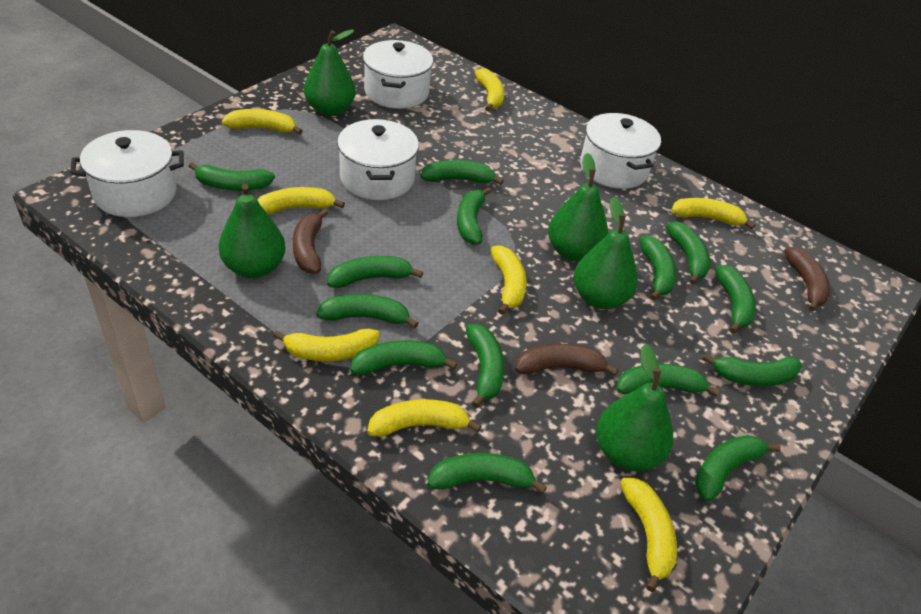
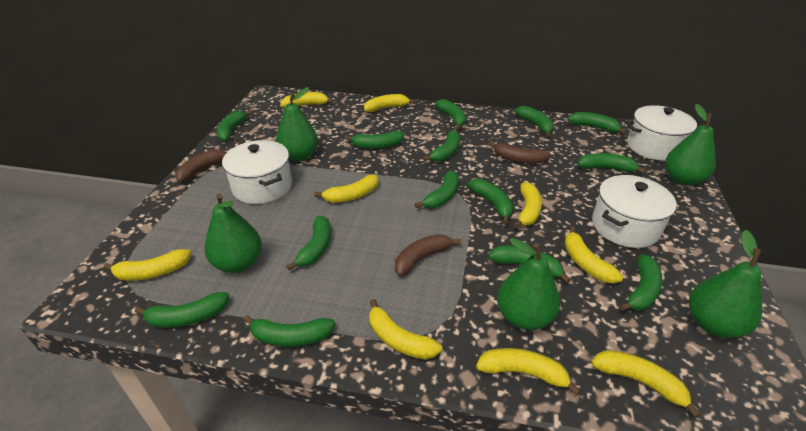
white pot: [70,130,184,217] [337,119,419,200] [363,40,433,109] [580,113,661,189] = 4 -> [222,140,292,204] [592,175,677,248] [626,105,701,161] = 3
yellow banana: [222,109,302,135] [257,187,345,214] [273,329,380,361] [367,399,481,437] [475,68,505,111] [491,245,527,315] [620,477,677,592] [671,198,756,229] = 8 -> [103,249,191,281] [280,92,334,108] [314,174,379,203] [364,94,415,112] [369,299,442,360] [476,348,581,396] [513,182,542,228] [564,226,623,283] [591,350,701,418] = 9

